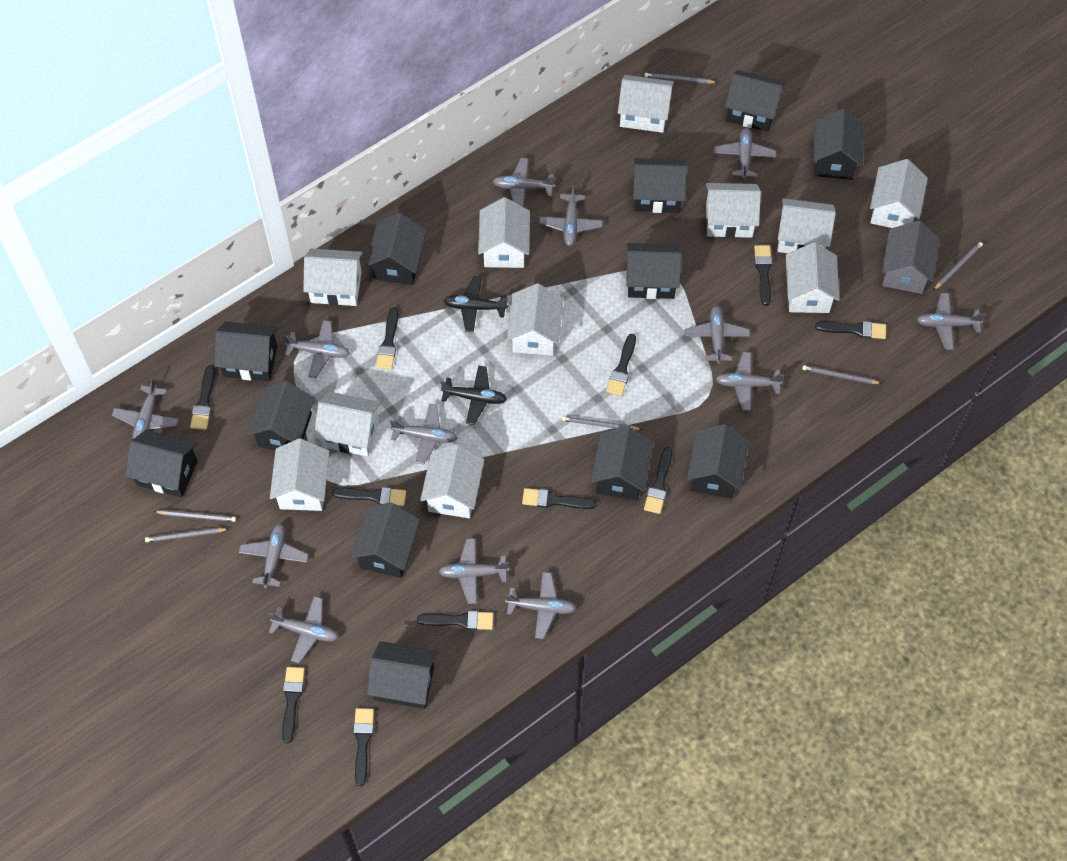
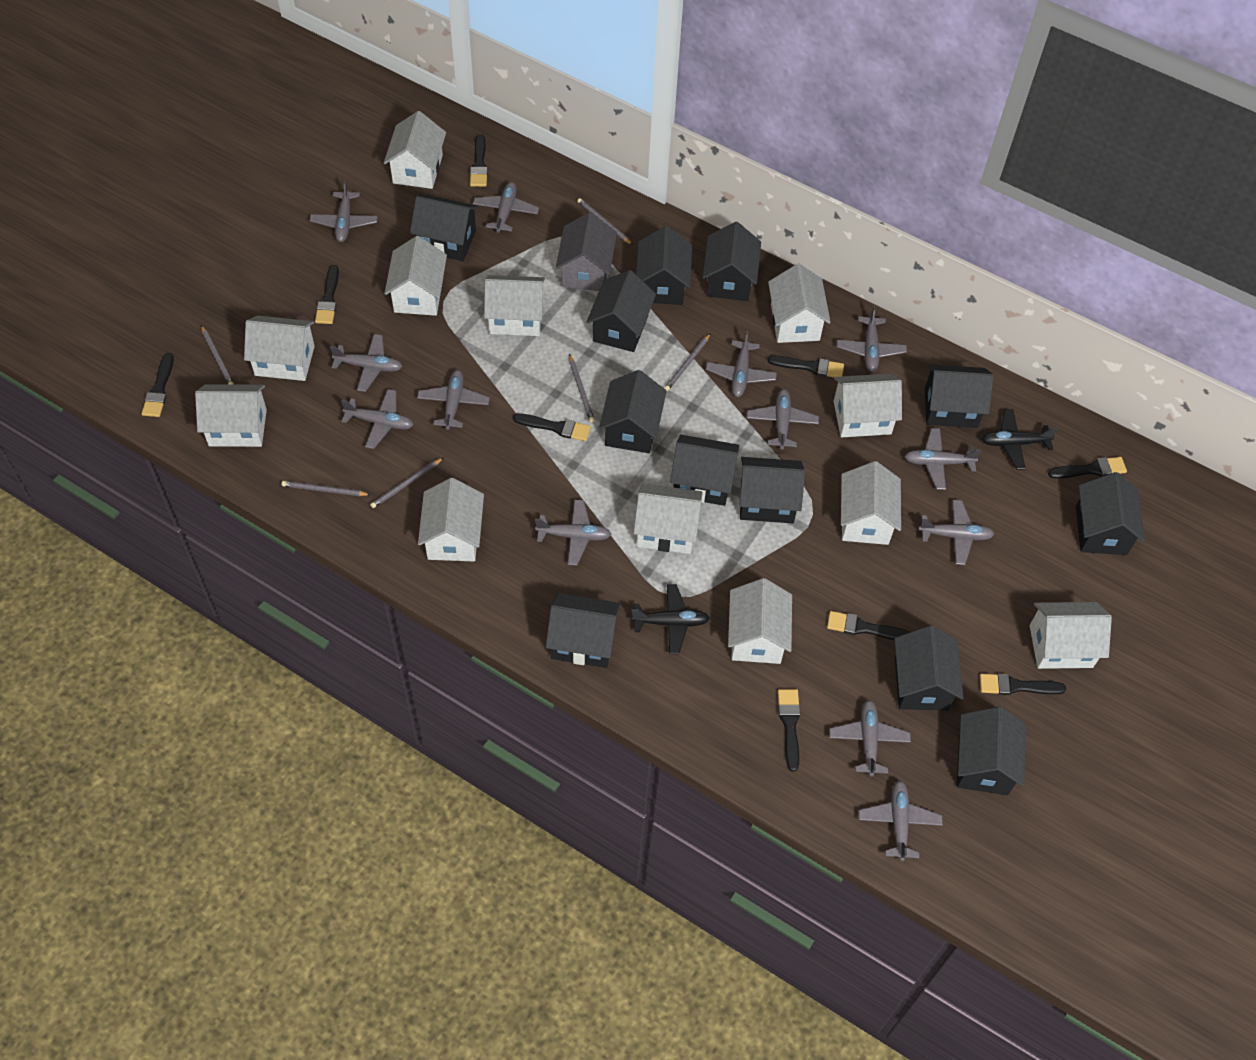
black brush: [190,365,215,430] [282,667,305,743] [332,487,406,506] [354,708,374,786] [376,307,398,370] [417,611,493,630] [522,488,597,509] [606,334,636,396] [644,447,672,514] [754,245,772,306] [815,321,886,339] = 11 -> [142,353,174,417] [315,265,339,324] [470,134,488,187] [513,413,591,441] [768,355,844,377] [778,689,801,772] [827,611,910,640] [980,674,1066,695] [1048,457,1127,479] = 9
white house: [270,438,330,511] [303,248,362,306] [314,391,381,457] [420,444,484,518] [478,197,530,268] [507,283,563,356] [618,75,674,133] [706,183,761,238] [777,198,836,253] [786,242,840,313] [870,159,928,228] = 11 -> [195,384,267,447] [244,316,315,381] [384,111,446,189] [384,236,447,316] [418,478,484,562] [484,275,545,336] [634,483,703,554] [728,578,792,664] [768,264,831,343] [834,374,902,437] [841,461,901,545] [1030,602,1112,669] = 12

